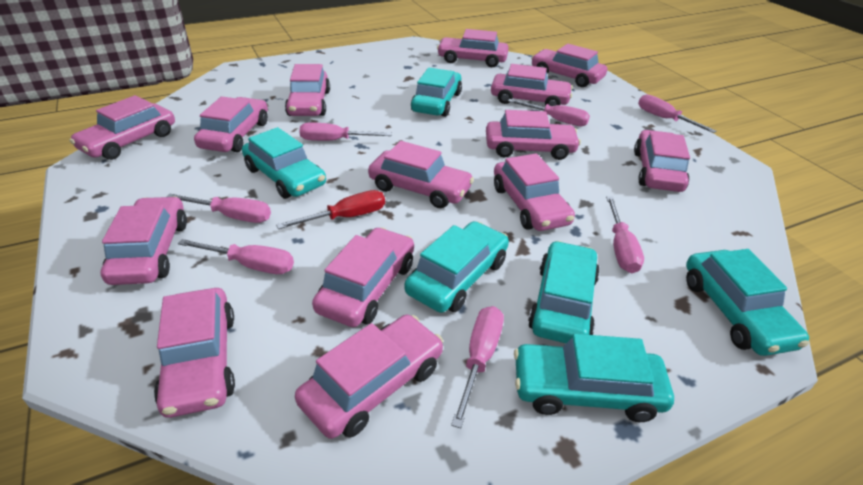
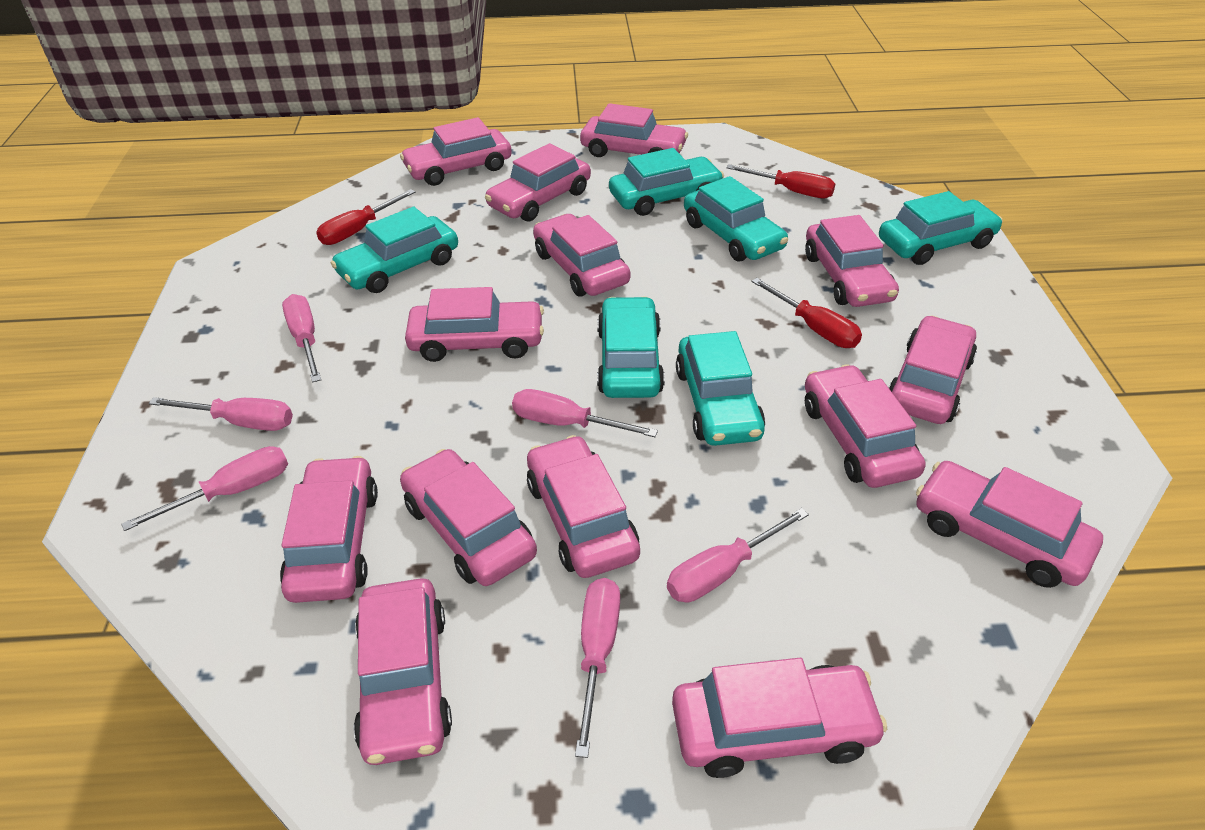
pink screwdriver: [166,193,271,223] [178,239,294,274] [299,122,392,141] [451,306,504,428] [508,99,590,126] [606,196,644,273] [638,94,717,133] = 7 -> [121,446,288,531] [149,397,293,431] [282,294,321,382] [512,389,658,437] [575,578,620,758] [667,508,809,602] = 6
red screwdriver: [276,190,385,229] = 1 -> [316,189,415,245] [726,164,835,198] [751,278,862,348] = 3

